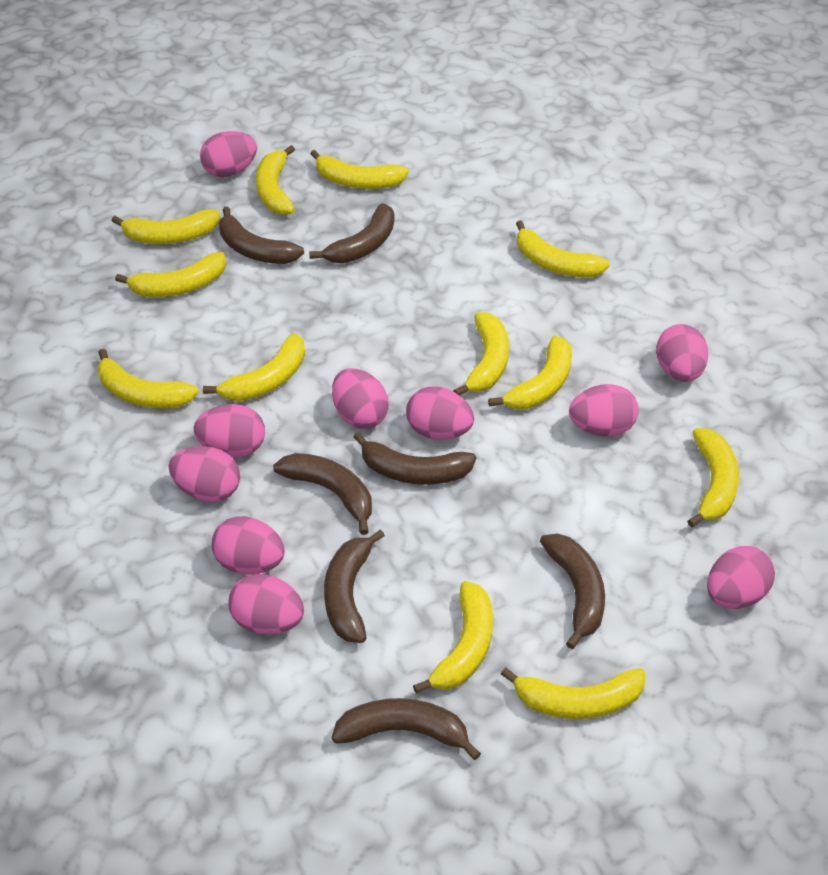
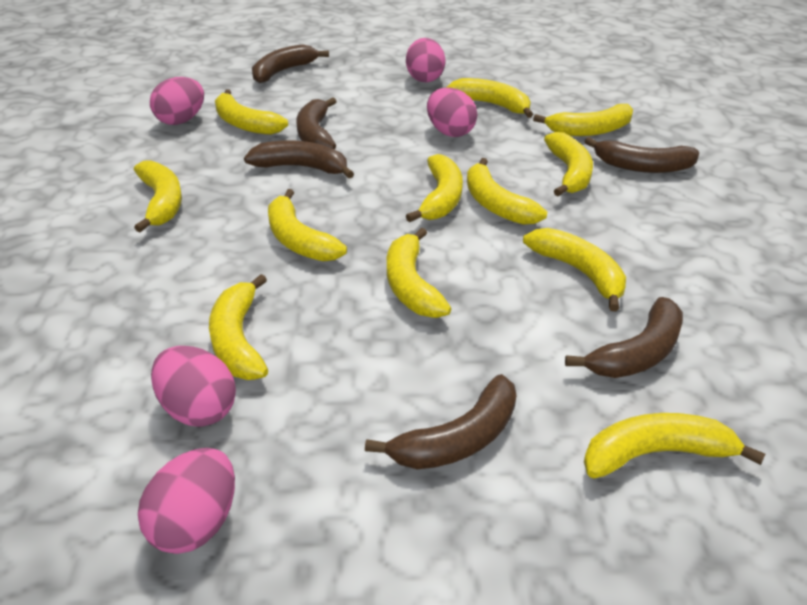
brown banana: [219,206,304,264] [273,453,372,535] [309,203,394,263] [324,529,385,643] [332,698,481,760] [353,432,476,485] [540,533,605,649] = 7 -> [244,140,354,178] [252,44,329,83] [296,97,337,149] [365,374,517,469] [565,297,683,378] [585,137,699,173] = 6
pink egg: [169,446,240,502] [193,404,265,457] [200,131,257,177] [211,516,285,575] [228,574,304,635] [332,368,389,429] [406,387,474,440] [569,384,639,437] [656,324,708,382] [707,546,775,609] = 10 -> [138,448,235,554] [150,77,204,125] [151,346,236,427] [406,38,446,82] [427,87,477,137] = 5

